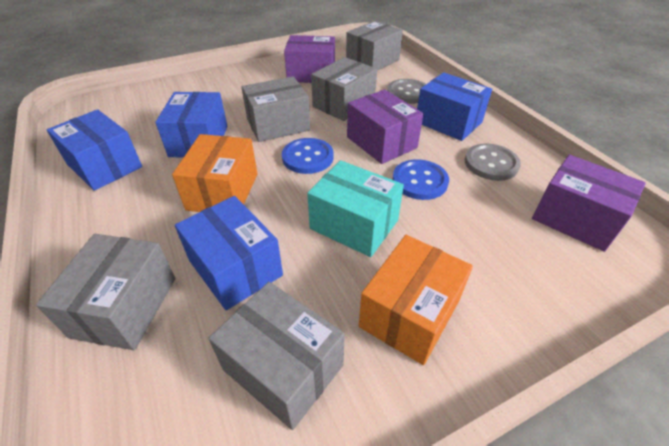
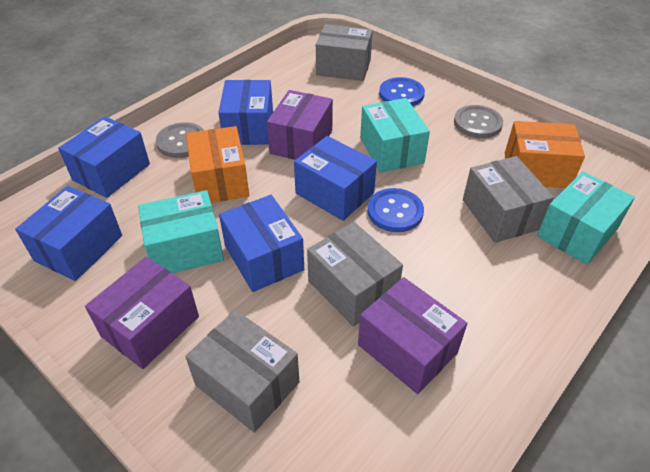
blue box: [47,109,142,191] [155,92,227,157] [175,196,283,310] [417,73,492,141] = 4 -> [15,186,122,281] [58,116,150,198] [218,80,273,145] [219,195,304,292] [294,136,377,221] = 5
grey box: [36,234,175,350] [208,282,345,430] [241,76,310,142] [311,57,377,121] [346,21,403,71] = 5 -> [185,310,300,433] [307,222,403,326] [316,24,373,81] [463,156,554,243] = 4
turquoise box: [307,160,404,257] = 1 -> [138,190,224,273] [360,98,430,173] [537,171,635,265] = 3

